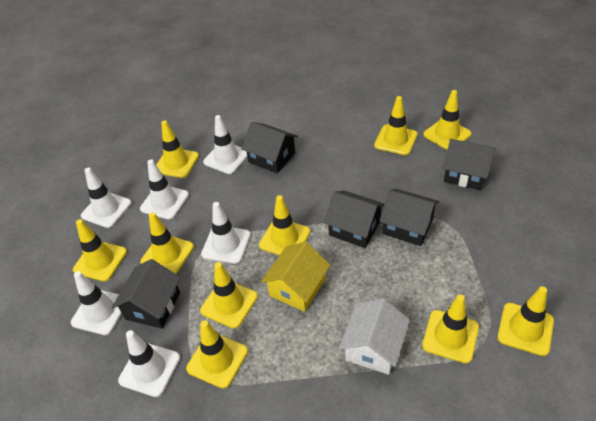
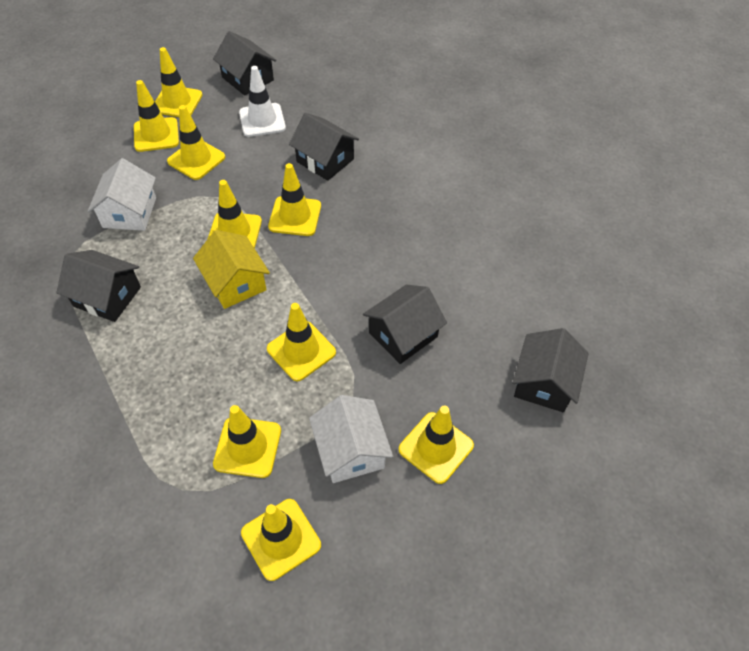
white house: [339,298,410,375] = 1 -> [88,158,156,231] [309,395,393,483] = 2
white traffic cone: [71,271,122,335] [81,168,132,228] [118,330,180,397] [140,159,189,220] [201,202,251,264] [203,115,247,174] = 6 -> [239,66,286,137] = 1
yellow traffic cone: [73,219,127,281] [140,212,194,274] [156,120,199,178] [186,320,248,389] [200,262,258,329] [259,195,310,255] [374,96,417,155] [422,294,479,364] [423,90,471,150] [497,286,554,356] = 10 -> [134,80,179,152] [155,47,203,117] [167,105,225,180] [208,180,262,248] [213,405,281,478] [241,499,321,581] [267,303,336,381] [268,163,321,236] [399,406,474,484] = 9

